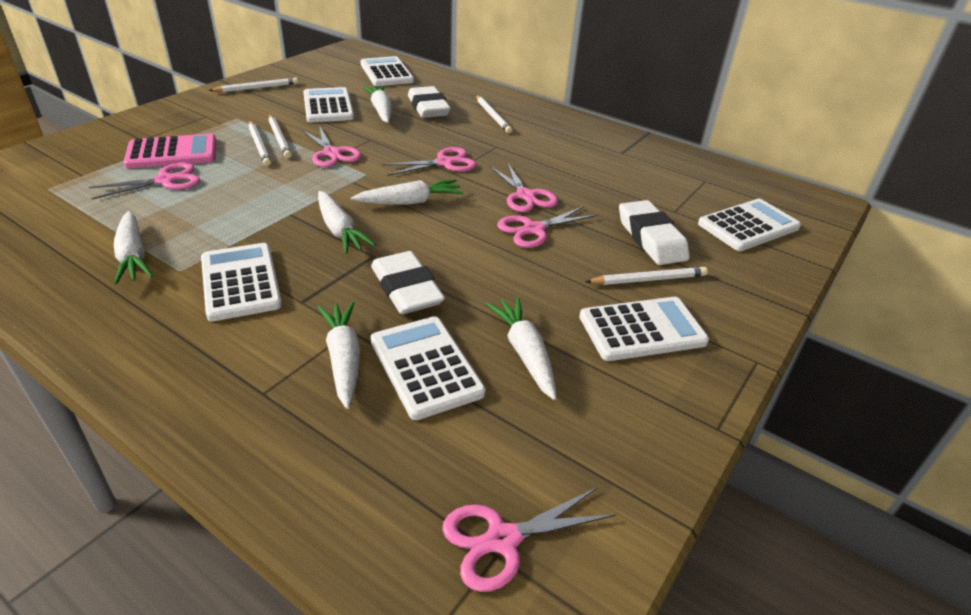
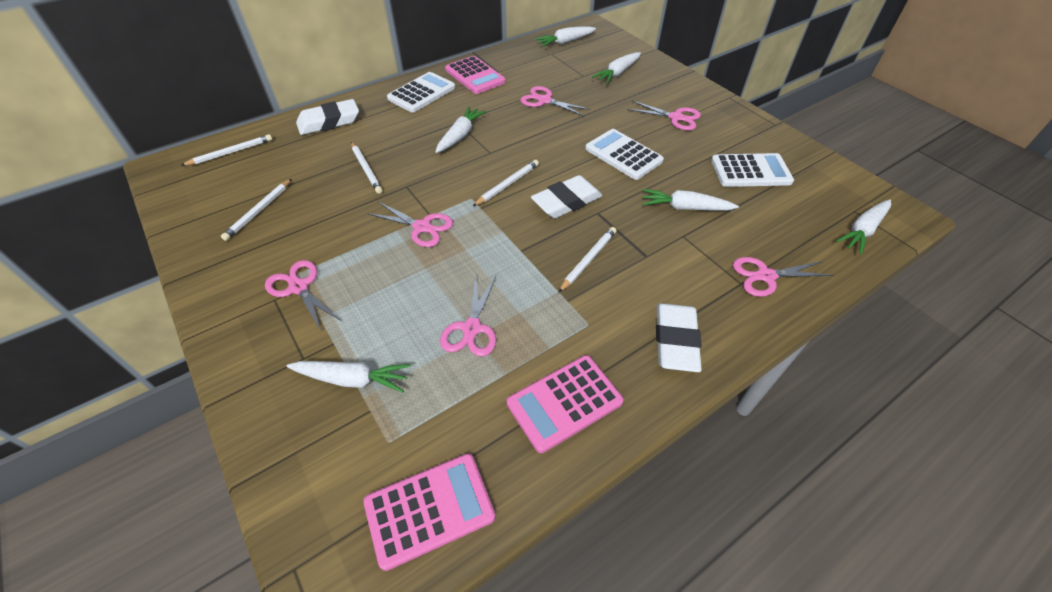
pink calculator: [123,134,216,169] = 1 -> [363,454,495,571] [445,56,506,94] [507,355,624,453] = 3
white calculator: [201,243,282,321] [303,87,354,123] [360,56,414,86] [371,316,486,420] [579,297,709,361] [698,199,801,251] = 6 -> [387,72,455,113] [585,129,664,180] [711,153,794,187] = 3

